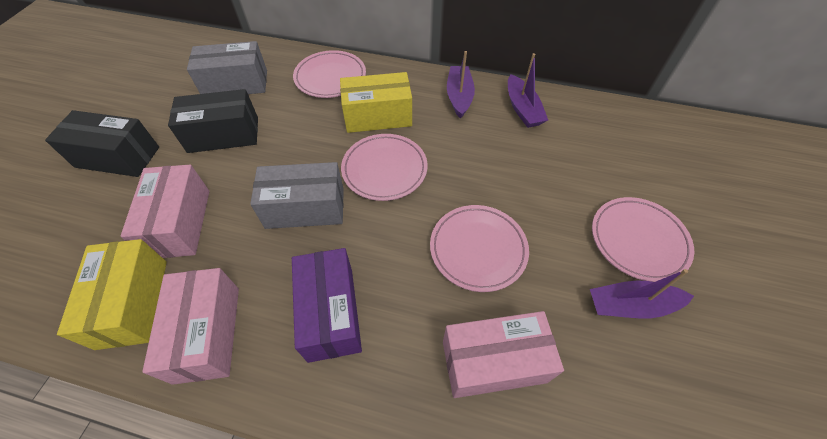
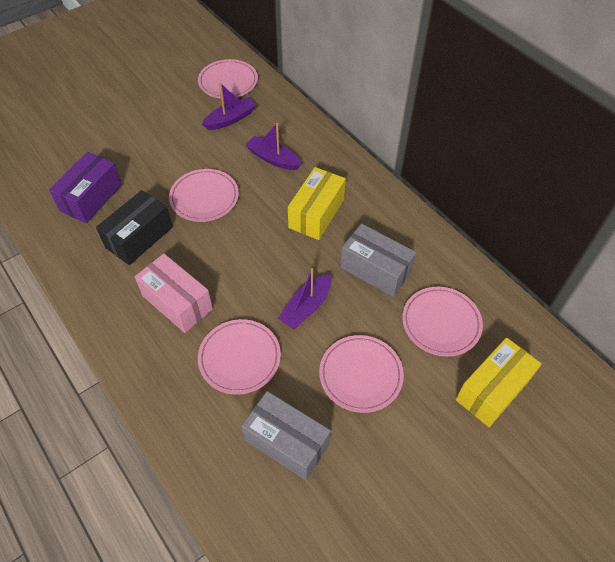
black box: [45,110,159,177] [168,89,258,153] = 2 -> [96,190,173,265] = 1
pink box: [121,165,210,258] [142,268,239,385] [443,311,564,398] = 3 -> [135,254,213,333] = 1
pink plate: [293,50,366,98] [341,134,428,201] [430,205,529,292] [592,197,694,282] = 4 -> [169,169,239,222] [198,59,258,99] [198,319,281,395] [319,335,404,413] [402,287,483,357] = 5

